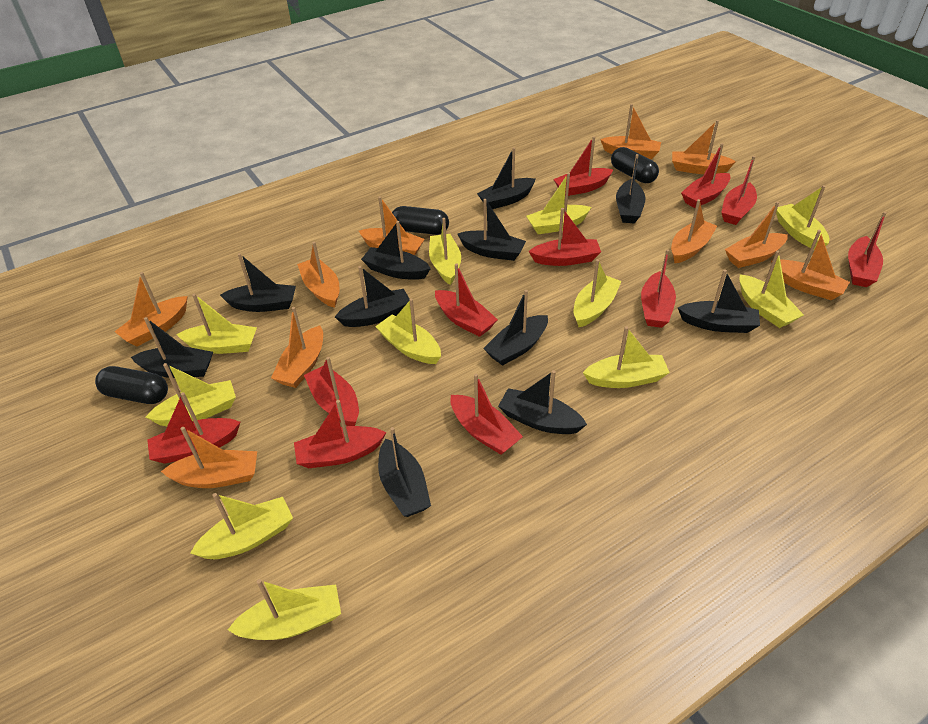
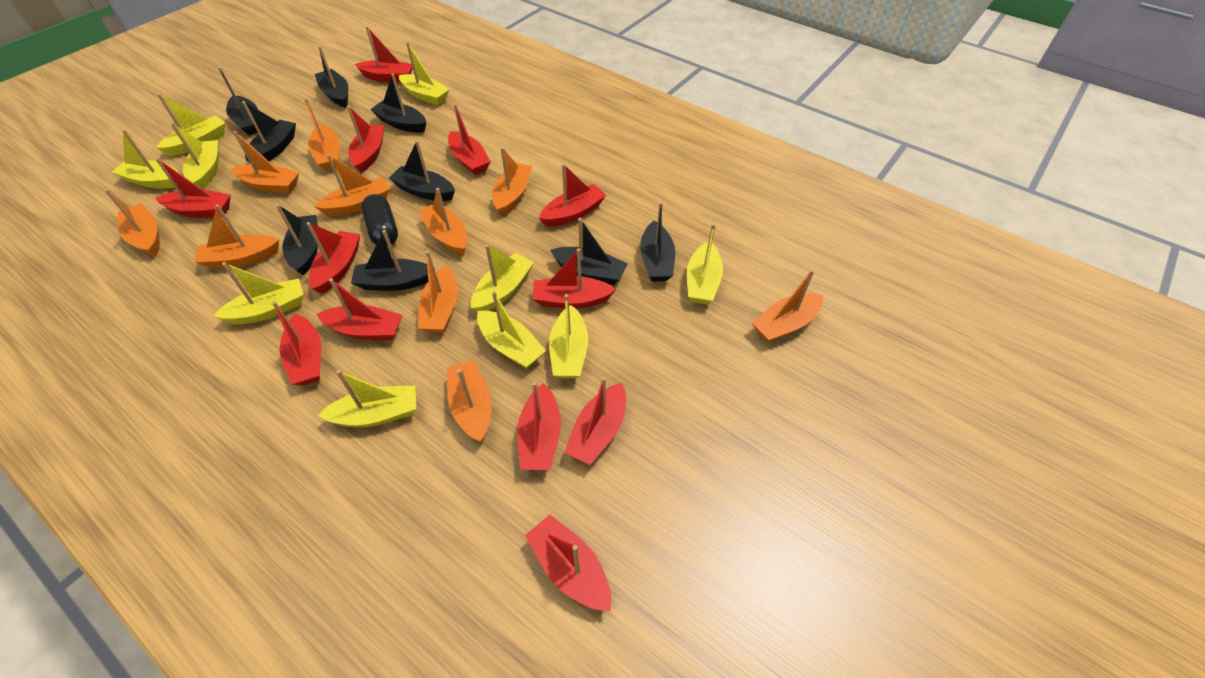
black boat: [131,317,213,378] [220,253,296,312] [335,266,410,327] [361,221,431,280] [378,427,431,517] [457,199,526,261] [477,147,536,209] [483,290,548,366] [498,370,587,434] [616,154,646,223] [678,269,760,333] = 11 -> [218,67,258,135] [242,101,296,162] [276,204,318,275] [315,46,348,108] [351,230,428,291] [370,74,426,133] [389,141,455,201] [550,218,628,285] [640,202,675,281] = 9
black capsule: [95,366,168,404] [392,206,449,235] [611,147,659,183] = 3 -> [361,194,398,247] = 1
red boat: [147,392,240,464] [294,400,386,468] [304,357,359,426] [435,263,498,337] [450,373,523,455] [529,208,601,266] [553,136,613,196] [641,249,676,328] [681,143,730,208] [721,156,757,225] [848,212,887,287] = 11 -> [155,158,231,218] [272,301,321,385] [306,222,360,294] [317,278,403,340] [347,106,384,173] [355,26,413,82] [448,104,491,175] [517,382,561,470] [525,515,611,611] [532,248,616,309] [539,164,606,227] [564,377,626,465] = 12
yellow boat: [146,363,236,426] [176,294,257,354] [190,493,293,559] [228,579,341,640] [375,299,441,364] [429,218,461,285] [526,173,591,234] [574,259,622,327] [583,326,670,388] [739,251,804,328] [776,185,829,250] = 11 -> [112,130,179,189] [156,94,225,156] [171,123,219,189] [214,262,304,324] [318,370,416,427] [399,42,450,105] [471,244,534,312] [477,291,546,368] [549,294,588,378] [687,223,723,305] = 10

